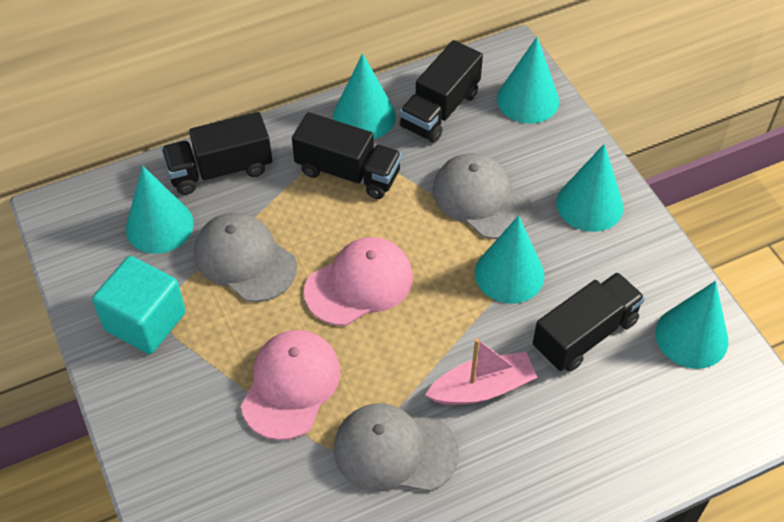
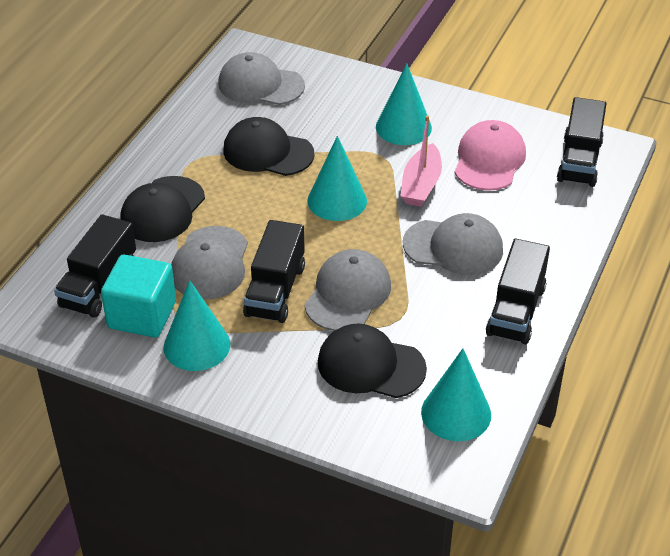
black cap: none = 0 -> [120,176,205,242] [223,117,314,176] [318,324,427,398] = 3
grey cap: [194,213,297,302] [334,403,459,492] [432,153,532,239] = 3 -> [171,226,248,300] [218,52,305,105] [305,249,391,331] [403,213,503,275] = 4
pink cap: [241,330,341,440] [304,237,413,326] = 2 -> [454,120,526,191] = 1
turquoise cone: [126,166,194,254] [333,53,396,139] [475,215,545,303] [497,37,559,124] [557,144,623,232] [655,281,728,369] = 6 -> [164,280,230,371] [307,136,367,221] [376,63,432,145] [421,349,491,441] = 4

